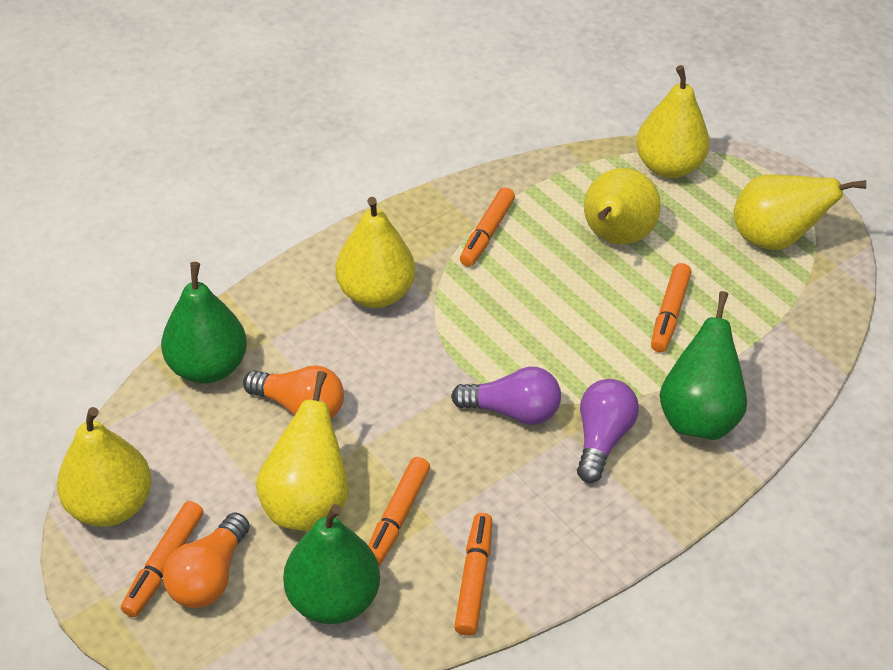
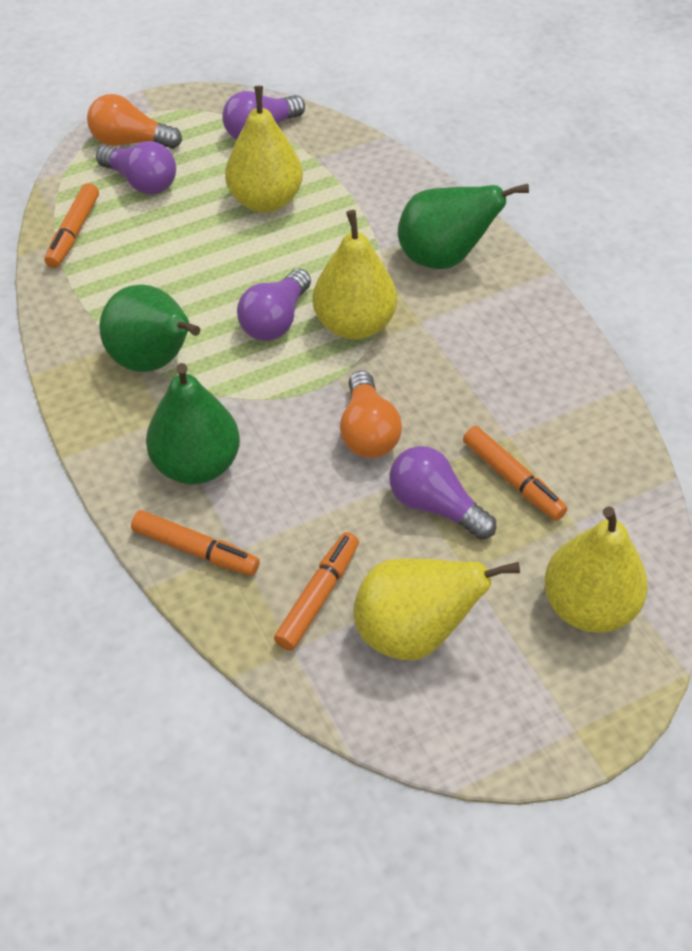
orange marker: [121,501,203,617] [368,457,430,566] [454,513,492,636] [460,187,515,267] [651,263,691,352] = 5 -> [44,183,99,268] [131,510,260,576] [274,532,359,651] [463,426,568,521] = 4
purple light bulb: [451,367,561,425] [577,379,639,483] = 2 -> [96,141,176,195] [222,91,305,140] [237,269,311,341] [389,446,496,539] = 4
yellow pear: [57,407,152,527] [256,371,349,531] [336,197,415,308] [584,168,661,245] [636,65,710,178] [734,174,866,250] = 6 -> [225,86,303,213] [313,210,397,340] [354,558,520,660] [544,506,648,633] = 4

